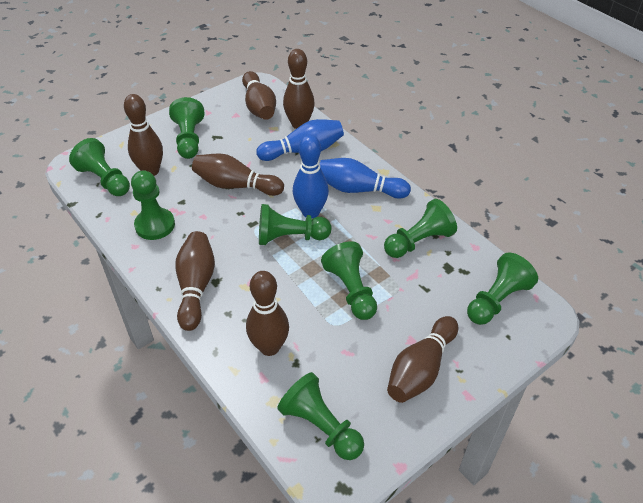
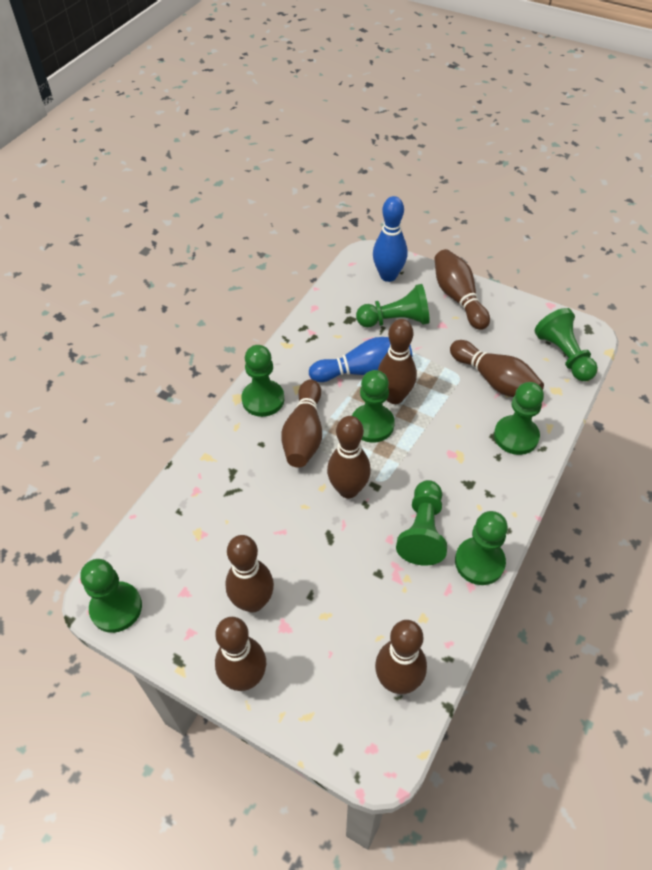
blue bowling pin: [256,119,344,161] [293,135,329,219] [320,158,411,199] = 3 -> [309,337,412,382] [373,196,408,282] = 2
brown bowling pin: [124,94,163,176] [175,231,215,331] [192,153,284,196] [242,71,276,120] [246,271,289,356] [283,49,315,129] [387,316,458,403] = 7 -> [215,617,266,691] [225,535,274,612] [281,379,322,468] [327,416,371,498] [375,620,427,694] [378,319,417,404] [434,249,490,330] [450,340,544,397] = 8

